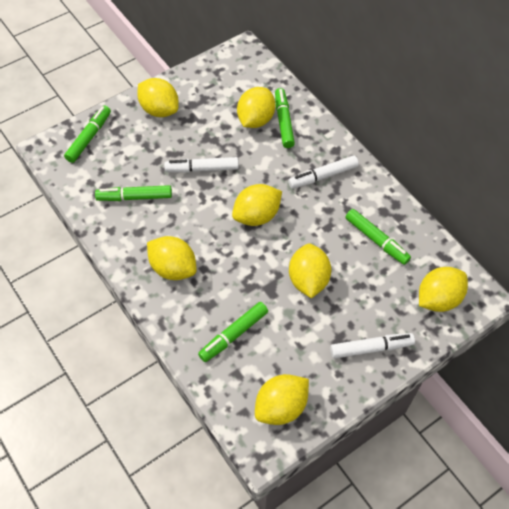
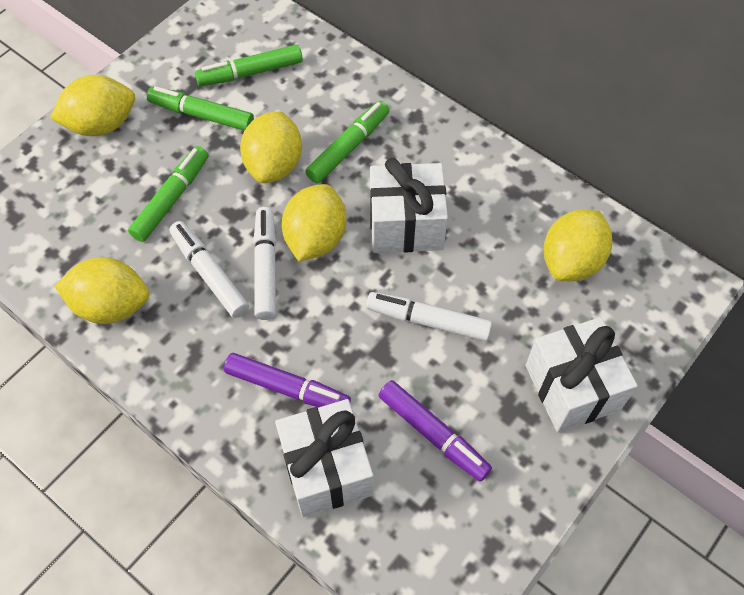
green marker: [64,105,111,163] [95,185,172,201] [198,302,268,362] [275,88,295,148] [345,209,411,265] = 5 -> [128,146,208,242] [147,86,254,131] [195,44,303,86] [305,101,390,184] = 4
purple marker: none = 0 -> [224,353,351,407] [378,380,492,482] = 2
white gift: none = 0 -> [275,399,373,517] [370,158,448,253] [526,317,638,432] = 3
yellow lemon: [137,78,179,117] [147,236,197,280] [232,184,282,226] [237,87,275,128] [255,374,309,425] [289,244,331,298] [419,267,468,312] = 7 -> [50,75,135,136] [55,257,149,324] [240,111,302,183] [282,184,346,261] [544,210,612,281] = 5

